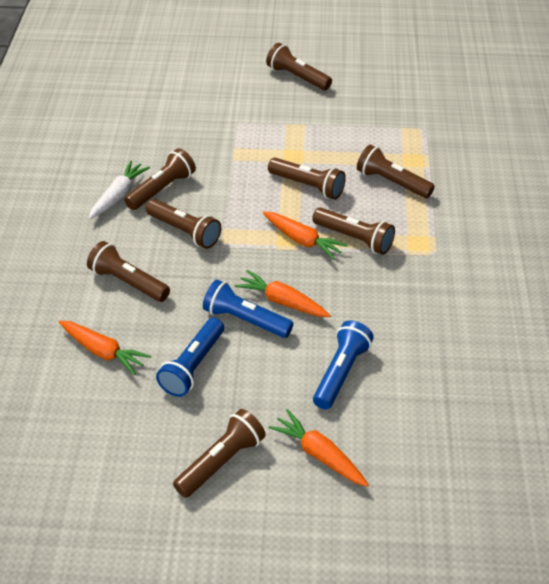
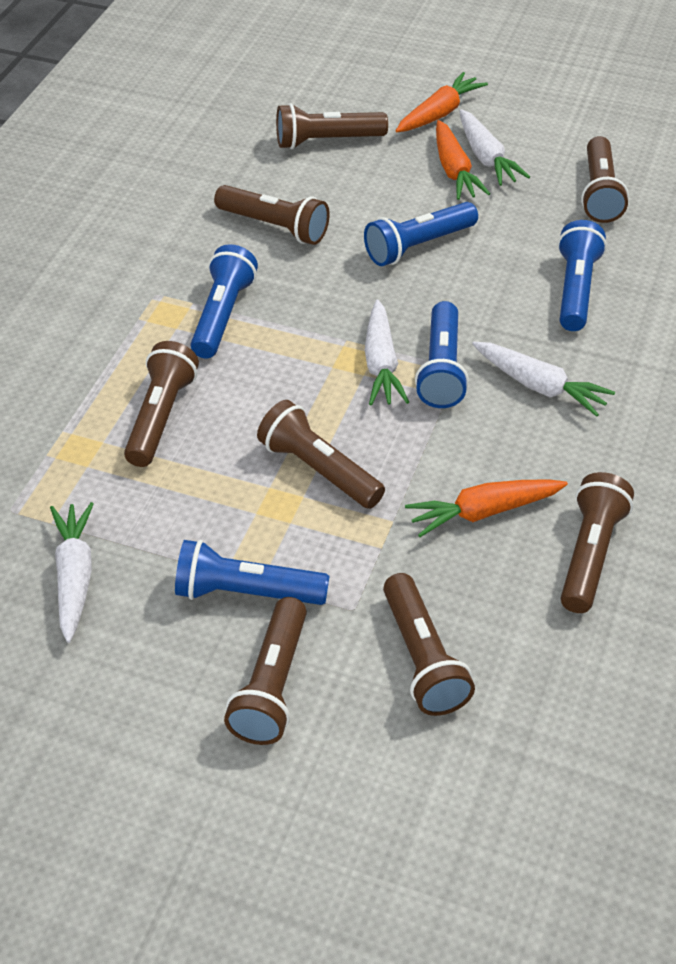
blue flashlight: [156,318,224,397] [203,279,293,338] [313,320,374,409] = 3 -> [175,540,330,605] [190,244,258,359] [364,202,478,266] [415,301,469,408] [558,220,607,331] = 5
orange carrot: [59,321,151,375] [234,270,331,317] [263,211,348,260] [268,409,369,487] = 4 -> [396,72,488,132] [405,479,568,537] [436,120,490,200] = 3
white carrot: [89,160,150,219] = 1 -> [50,502,94,643] [365,299,409,406] [459,109,530,186] [472,342,615,417] = 4

